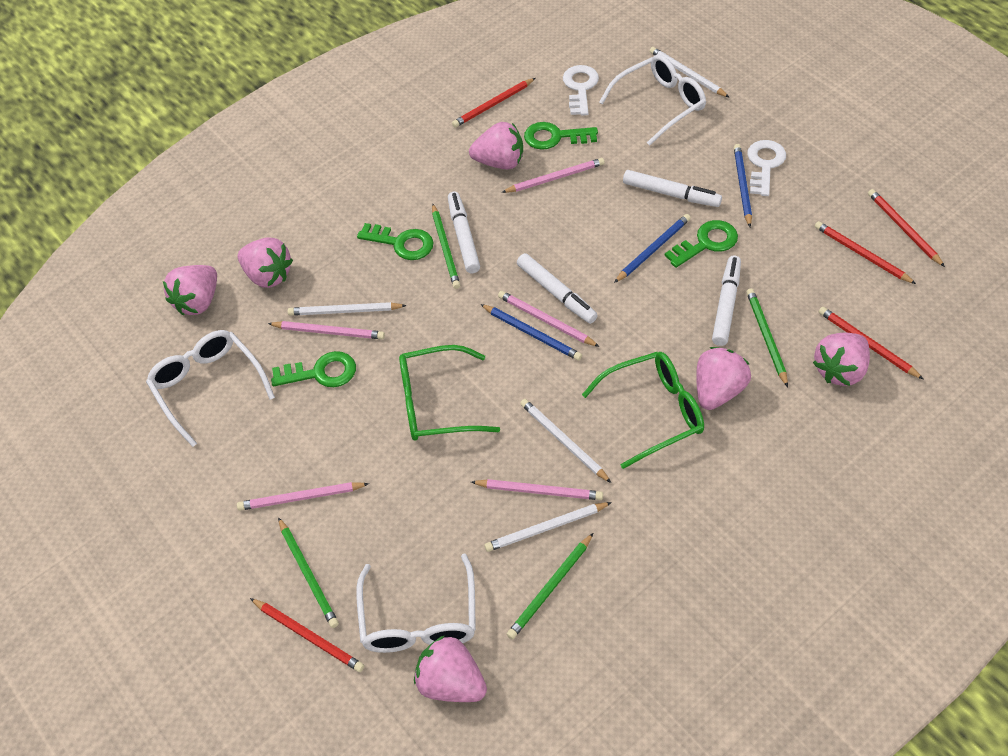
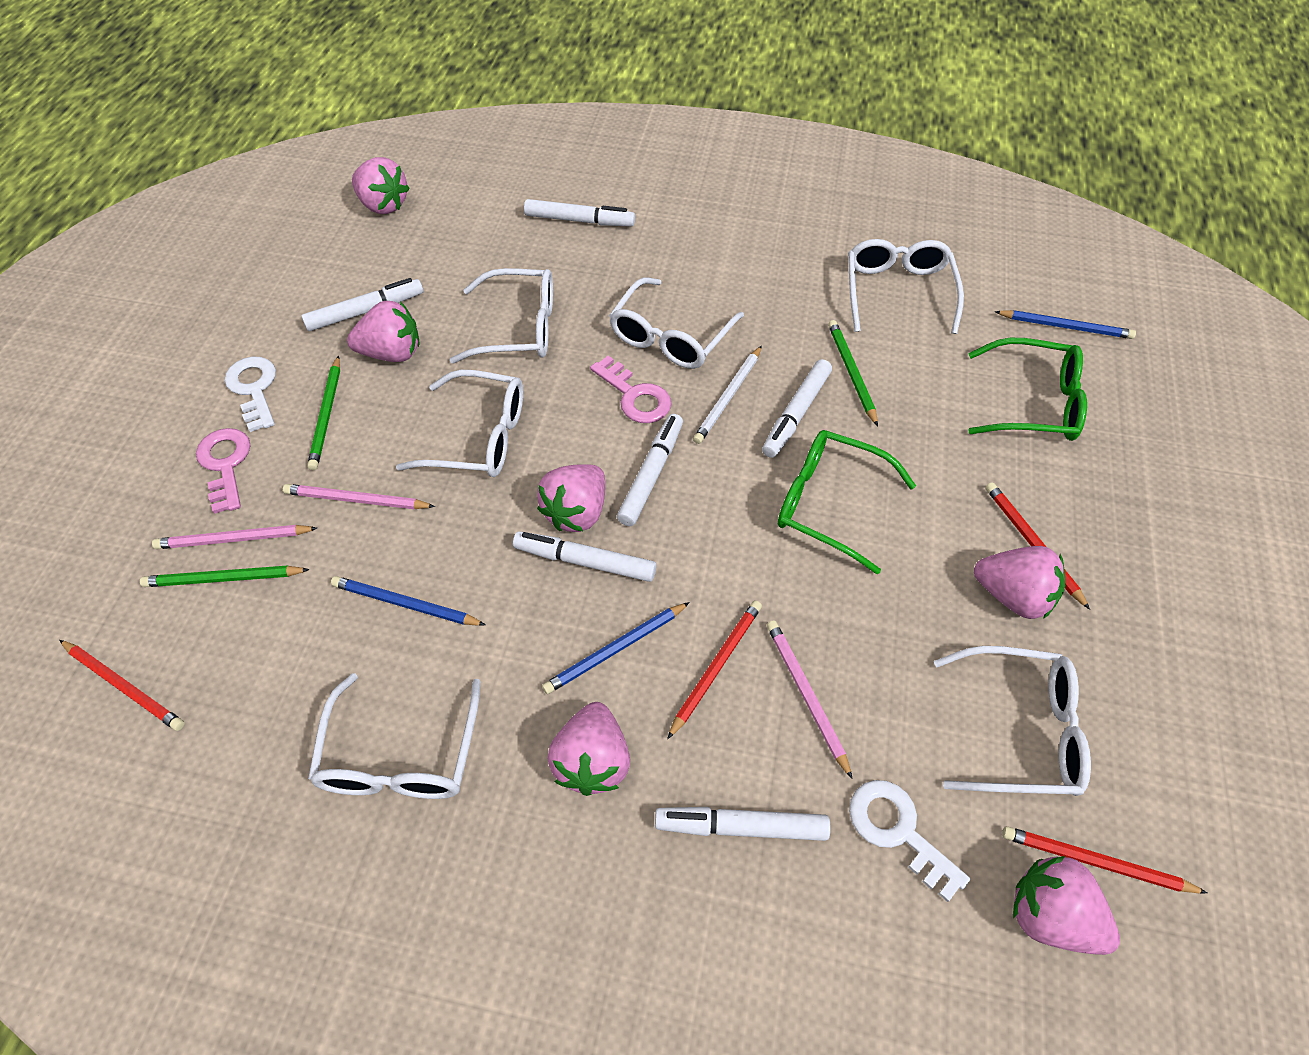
green key: [271,351,356,387] [357,223,434,260] [524,122,598,150] [664,220,738,268] = 4 -> none = 0
green pencil: [278,517,339,628] [432,204,460,289] [507,533,593,639] [746,288,788,387] = 4 -> [140,566,310,587] [307,355,340,470] [828,320,878,427] = 3
pink key: none = 0 -> [196,428,250,514] [590,356,672,423] = 2
pink pencil: [237,482,369,511] [268,321,385,339] [471,479,603,500] [498,291,600,347] [501,158,605,193] = 5 -> [152,525,317,549] [283,484,435,509] [767,620,852,779] = 3
red pencil: [250,598,364,672] [452,78,535,128] [815,221,916,284] [819,307,924,380] [868,189,945,267] = 5 -> [59,640,185,731] [667,600,762,739] [985,482,1090,610] [1002,826,1207,893] = 4
white glasses: [146,330,275,447] [356,554,476,653] [599,55,706,146] = 3 -> [308,673,481,799] [396,370,523,477] [450,268,553,363] [609,277,744,369] [848,239,964,334] [934,646,1091,796] = 6
white marker: [448,192,480,273] [517,253,598,324] [623,170,722,207] [712,256,741,346] = 4 -> [301,278,423,331] [513,531,657,582] [524,199,635,227] [617,414,683,526] [655,807,831,841] [762,359,832,458] = 6
white pencil: [288,302,407,316] [484,502,612,552] [520,399,611,483] [650,47,729,97] = 4 -> [693,346,762,444] = 1

